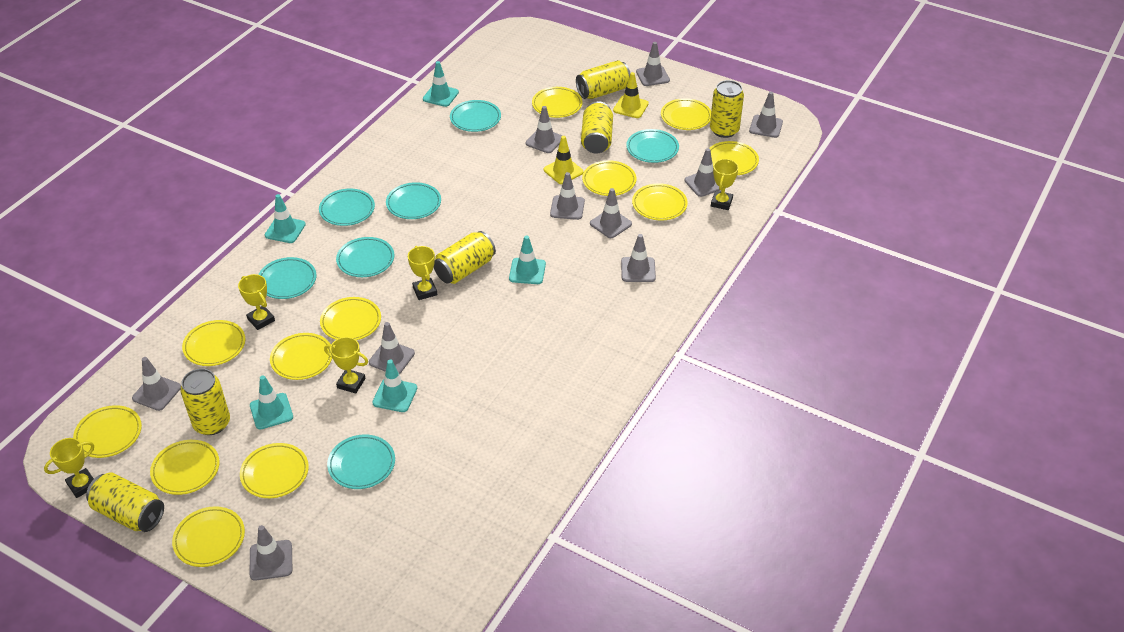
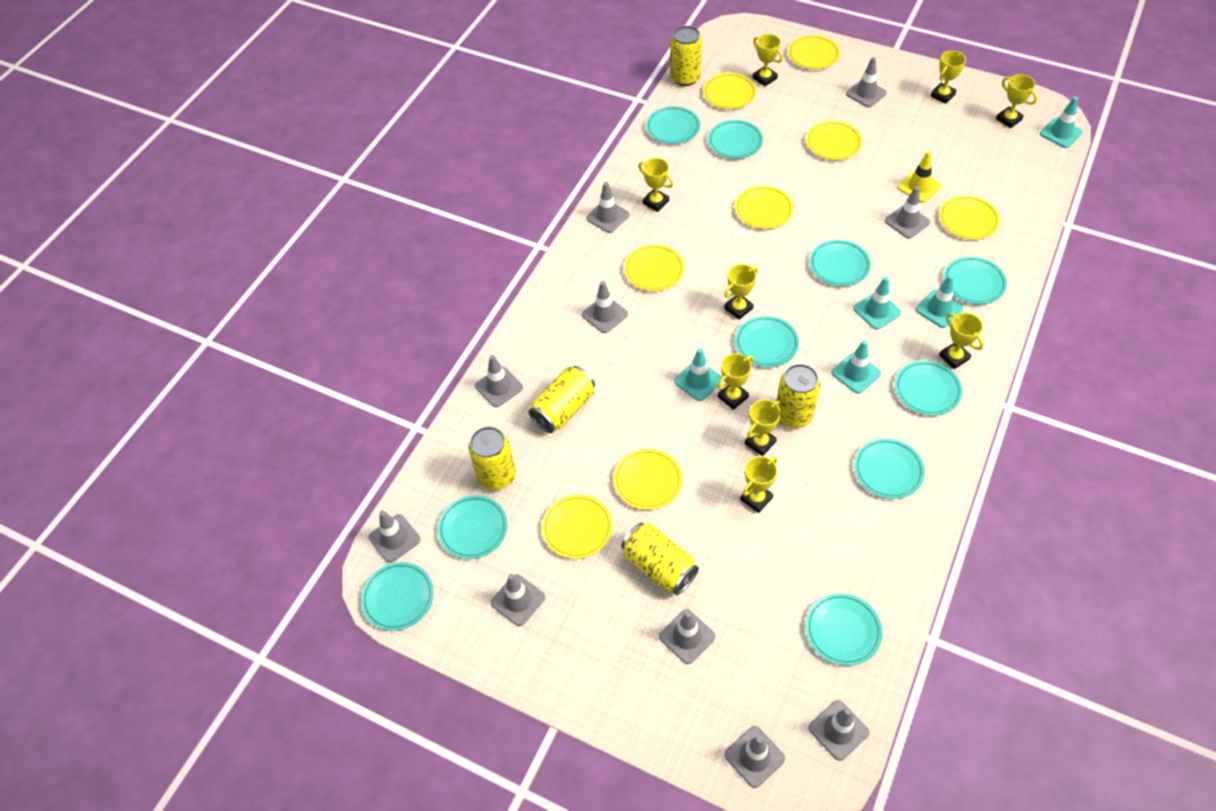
turquoise plate: [258,257,316,299] [319,189,375,226] [327,434,395,489] [336,237,394,277] [386,182,441,219] [450,100,501,132] [626,129,679,163] = 7 -> [361,562,434,631] [438,495,508,559] [646,106,700,144] [708,120,763,159] [735,316,799,367] [806,593,883,666] [810,240,871,286] [854,438,925,499] [895,360,962,416] [944,256,1007,304] = 10
yellow can: [86,472,164,532] [180,369,230,435] [434,231,496,284] [576,60,630,99] [581,101,613,153] [710,80,744,138] = 6 -> [468,426,516,490] [529,366,595,433] [621,523,699,595] [670,26,702,86] [777,364,820,428] = 5
yellow plate: [73,405,142,458] [150,440,220,495] [172,506,245,567] [182,320,245,366] [240,443,309,498] [270,333,332,380] [320,297,381,340] [532,87,583,118] [582,160,636,196] [632,183,688,220] [661,98,711,130] [709,141,759,175] = 12 -> [542,495,612,559] [614,449,682,510] [624,244,684,291] [703,73,756,109] [735,186,793,229] [788,35,840,69] [806,121,862,160] [939,195,1000,240] = 8
yellow traffic cone: [544,136,584,184] [613,72,649,118] = 2 -> [897,151,941,203] = 1
yellow trophy: [44,438,94,498] [238,274,275,330] [324,337,368,394] [408,246,437,300] [711,159,739,210] = 5 -> [638,158,674,212] [718,353,753,410] [724,264,758,320] [740,456,777,513] [745,399,781,456] [753,34,783,86] [931,51,966,104] [939,313,984,369] [996,74,1037,128] = 9

